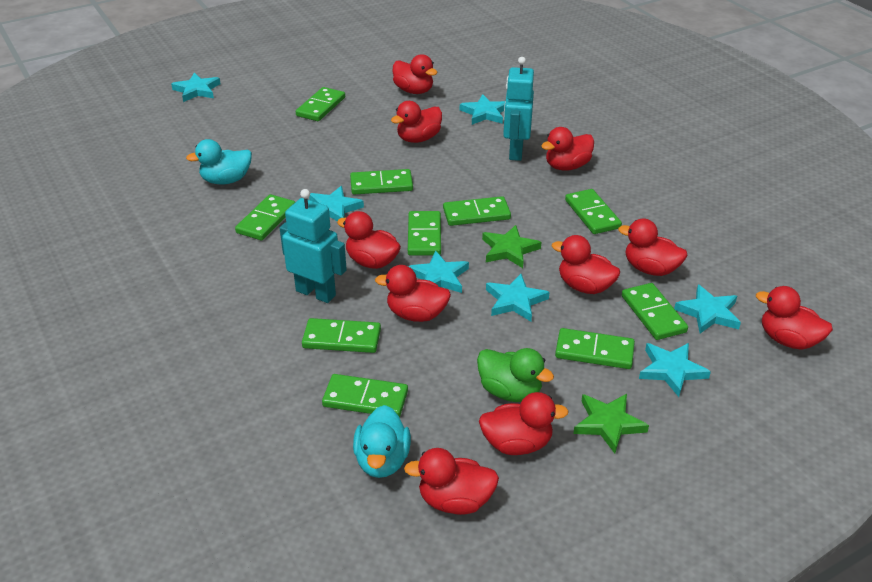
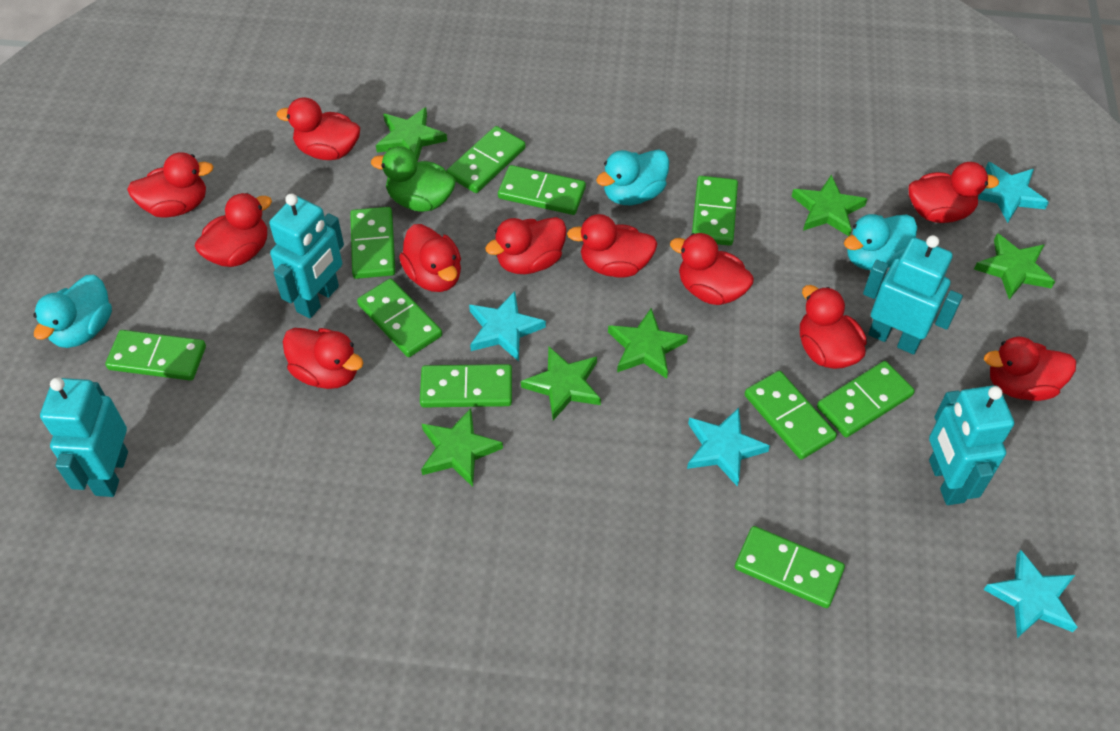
green star: [482,225,541,268] [573,394,649,454] = 2 -> [376,107,447,162] [421,408,503,487] [521,347,601,420] [608,308,688,379] [792,175,867,236] [974,233,1055,300] = 6
red duck: [337,211,401,269] [375,265,451,322] [391,101,442,143] [393,54,438,94] [404,448,499,515] [479,392,569,455] [541,127,594,171] [552,235,620,294] [618,218,687,276] [756,286,833,350] = 10 -> [127,152,214,218] [195,193,272,267] [277,98,360,160] [283,328,363,389] [399,224,461,292] [485,217,567,274] [567,214,658,278] [670,233,754,305] [800,285,867,369] [909,162,999,223] [984,337,1076,401] = 11
turquoise duck: [186,139,252,184] [353,405,411,478] = 2 -> [33,275,112,348] [596,149,669,205] [844,214,917,270] = 3
turquoise robot: [280,189,347,303] [503,57,534,161] = 2 -> [40,377,128,497] [269,193,344,318] [863,235,963,354] [929,385,1014,505] = 4
turquoise star: [171,73,221,102] [309,186,364,221] [408,251,469,293] [460,94,505,125] [486,274,550,321] [639,343,711,397] [674,284,741,333] = 7 -> [469,291,546,361] [687,408,770,487] [978,162,1049,223] [983,550,1077,638] = 4

